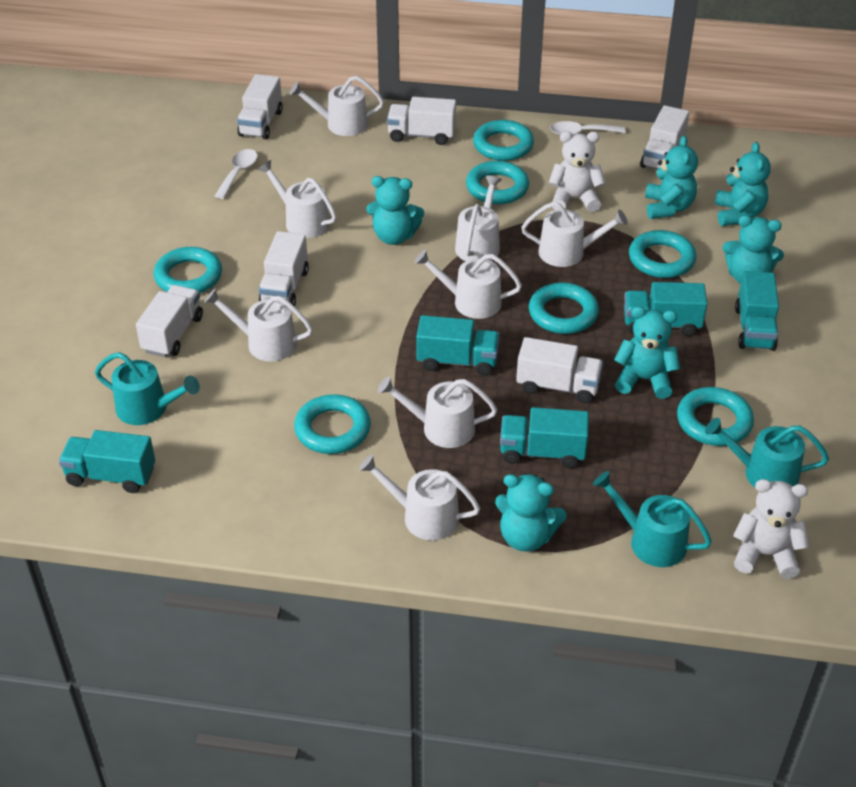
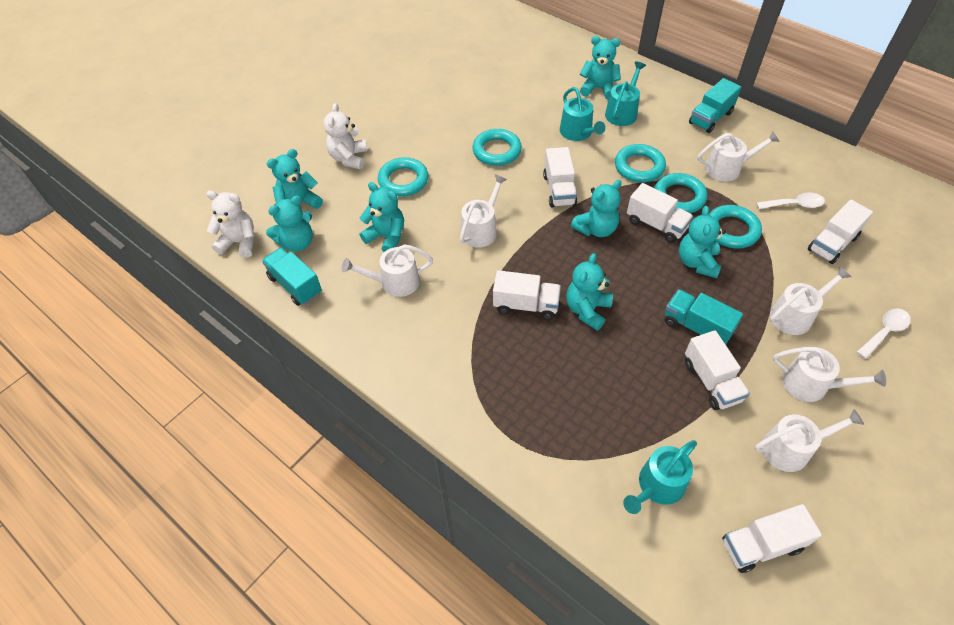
turquoise ring: [154,247,222,293] [294,394,371,454] [466,161,529,204] [473,120,534,161] [529,282,599,334] [629,230,696,278] [677,387,754,446] = 7 -> [378,157,429,197] [473,129,522,166] [615,144,666,182] [654,173,707,213] [708,205,762,248] = 5
turquoise teddy bear: [366,176,424,245] [495,474,567,552] [614,306,680,399] [645,136,698,219] [715,142,771,226] [722,215,784,284] = 6 -> [266,196,313,252] [267,149,323,209] [360,182,404,252] [566,253,613,331] [571,180,622,237] [580,36,621,99] [679,206,726,278] = 7
turquoise truck: [59,430,155,493] [416,315,500,376] [500,407,589,468] [624,282,707,336] [735,271,779,351] = 5 -> [262,248,322,306] [665,289,743,345] [689,78,741,133] = 3
white watering can: [204,288,313,362] [258,160,336,238] [289,76,384,136] [359,455,480,540] [378,376,497,448] [414,249,522,319] [455,176,502,261] [521,202,628,267] = 8 -> [342,244,433,297] [460,174,507,248] [698,131,780,182] [755,409,864,472] [770,266,851,335] [773,347,886,402] = 6

